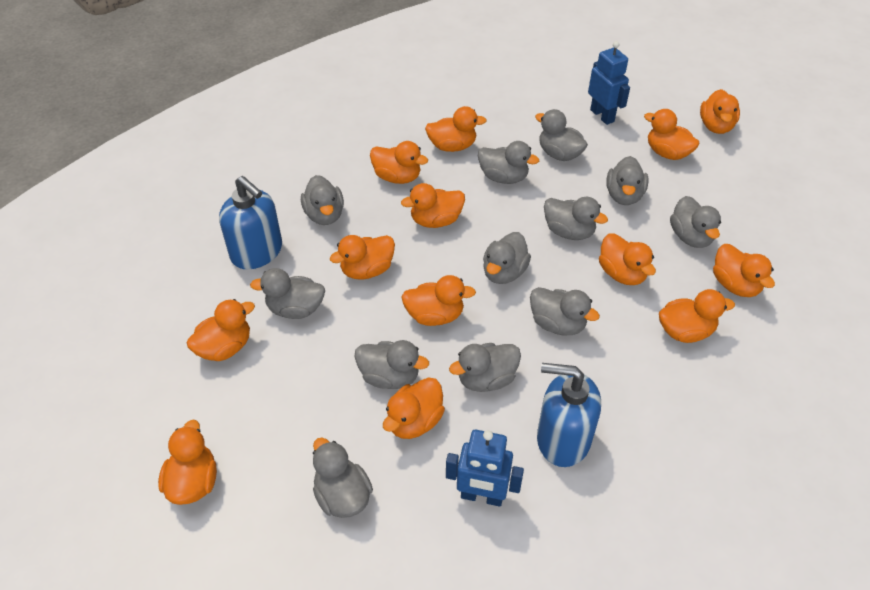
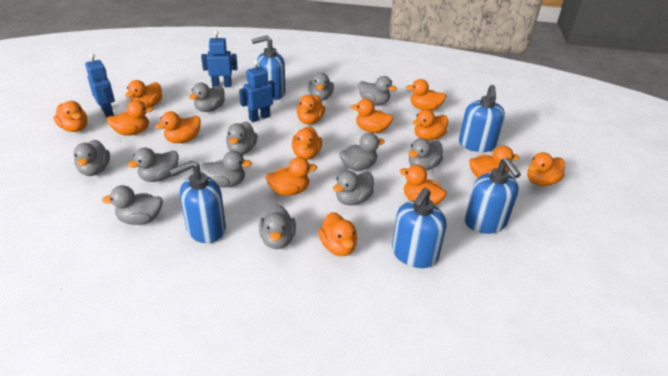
blue robot: [446,430,524,507] [588,41,630,125] = 2 -> [85,53,115,118] [201,31,238,87] [239,60,275,122] = 3
blue soap dispenser: [219,176,282,269] [537,363,601,467] = 2 -> [169,161,226,243] [252,35,285,100] [392,187,446,268] [459,85,505,152] [465,158,521,234] = 5
orange duck: [158,419,217,505] [187,299,255,361] [330,235,395,280] [370,141,428,184] [383,377,445,439] [401,183,465,228] [402,275,476,326] [425,106,487,152] [599,233,656,285] [644,109,699,160] [659,289,735,343] [700,89,740,134] [713,244,775,297] = 13 -> [53,101,87,132] [107,100,154,136] [125,80,162,107] [155,111,201,143] [265,157,317,196] [292,126,322,160] [297,95,325,124] [319,212,358,256] [350,99,393,133] [399,165,447,206] [406,79,446,111] [412,109,448,140] [469,146,520,178] [527,152,565,186] = 14

